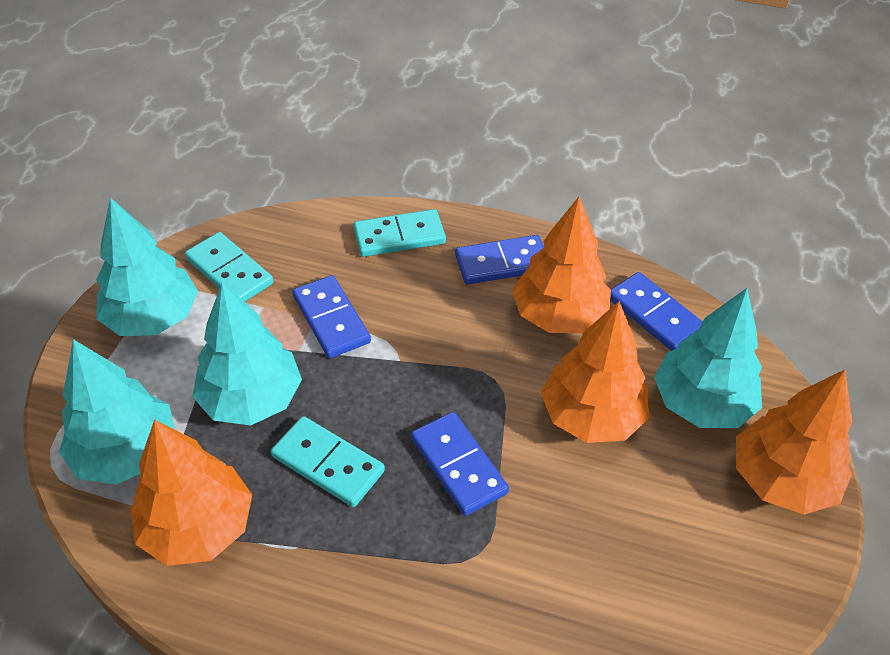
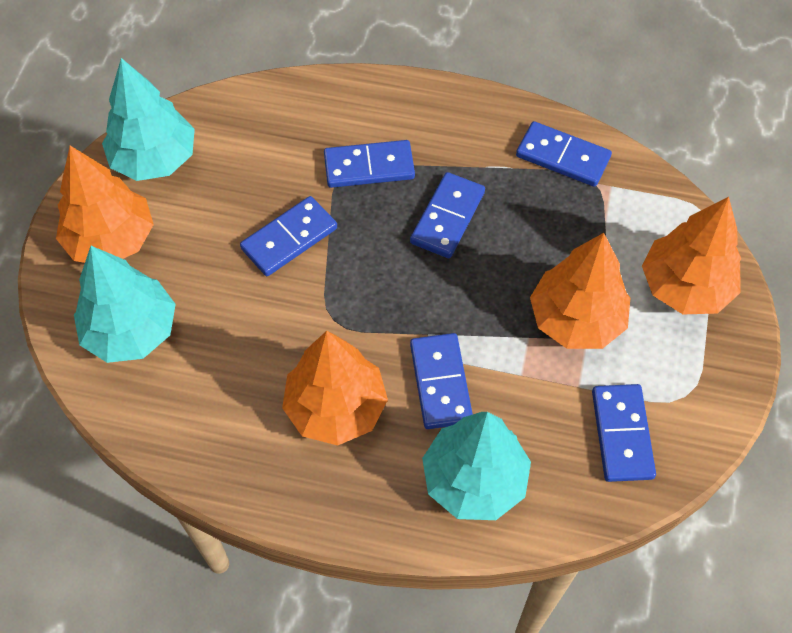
blue domino: [292,275,371,358] [411,412,509,516] [455,235,544,285] [610,272,703,351] = 4 -> [240,196,337,276] [324,140,415,188] [410,172,485,258] [410,333,473,429] [516,121,612,187] [592,384,656,482] = 6
turquoise domino: [185,232,273,302] [271,416,385,507] [353,209,446,257] = 3 -> none = 0
turquoise tree: [59,339,175,485] [96,198,198,336] [192,283,302,425] [654,288,762,428] = 4 -> [74,246,176,363] [102,58,195,181] [422,412,531,520] = 3

